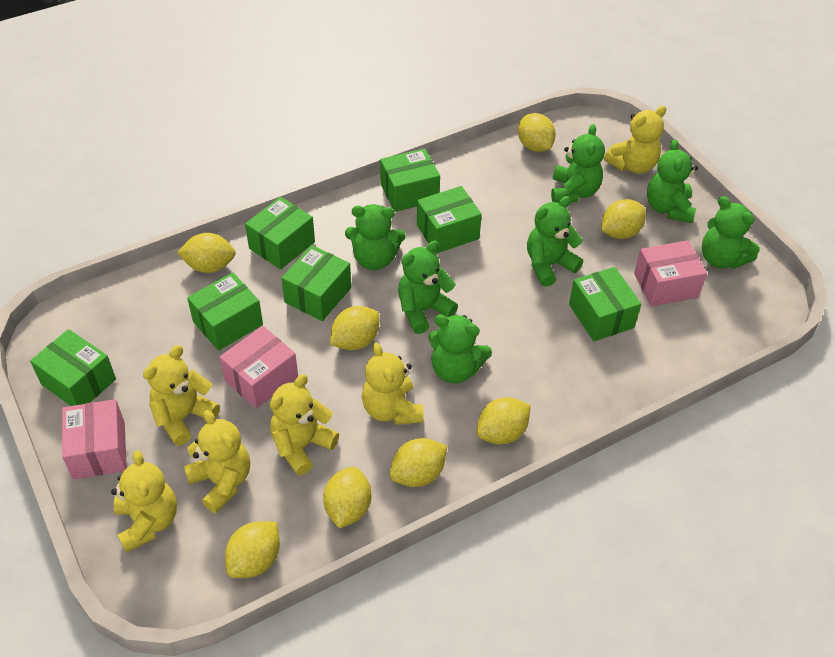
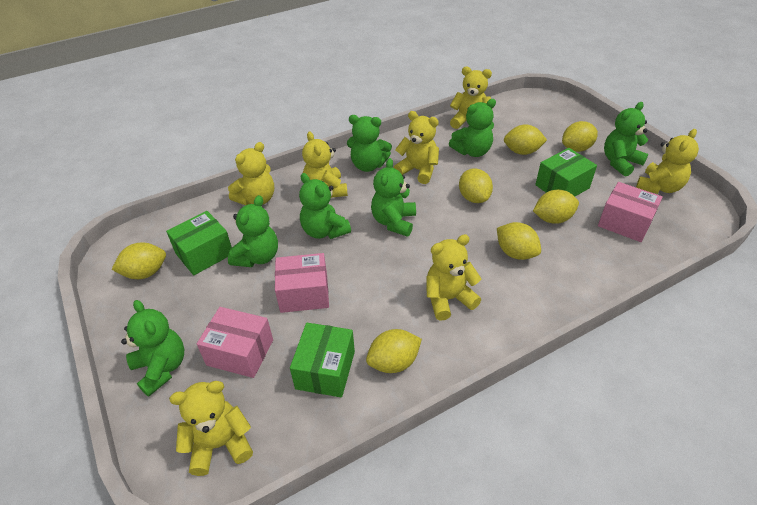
green box: [30,329,116,406] [187,272,263,351] [245,197,315,270] [281,245,351,321] [380,148,440,212] [417,186,482,254] [569,267,641,341] = 7 -> [166,211,232,275] [290,323,355,397] [535,148,597,197] = 3
yellow lemon: [177,233,236,273] [225,521,280,578] [323,467,371,528] [330,306,380,350] [390,438,447,487] [477,397,531,445] [518,113,556,152] [602,199,646,239] = 8 -> [111,242,166,279] [366,329,422,373] [459,168,493,203] [497,222,541,260] [504,124,547,155] [533,190,579,224] [562,121,598,152] = 7
yellow teddy bear: [111,450,177,553] [143,345,220,446] [184,410,250,513] [270,374,339,476] [362,343,424,425] [604,106,667,174] = 6 -> [169,381,253,476] [228,142,274,205] [302,131,348,198] [394,111,439,184] [426,234,481,321] [450,67,492,129] [636,129,699,194] = 7

